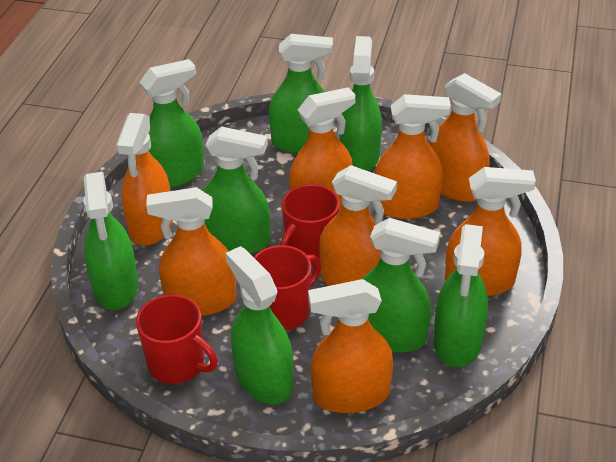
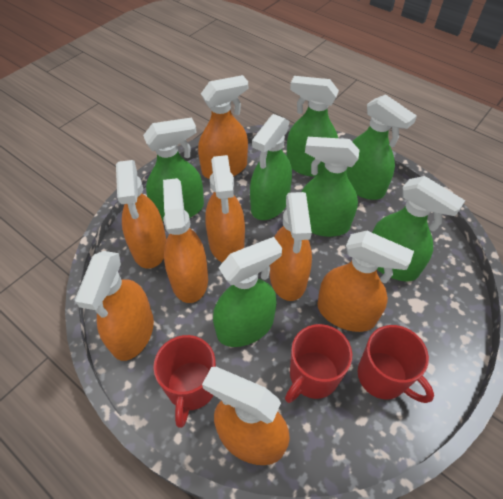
green spray bottle: [83,172,138,310] [140,59,204,188] [203,126,270,254] [226,246,293,404] [269,34,333,153] [340,36,382,171] [362,218,440,353] [434,224,488,367] = 8 -> [143,117,204,221] [213,237,282,347] [250,114,292,220] [287,76,339,177] [302,137,359,237] [346,94,417,200] [372,176,465,281] = 7

